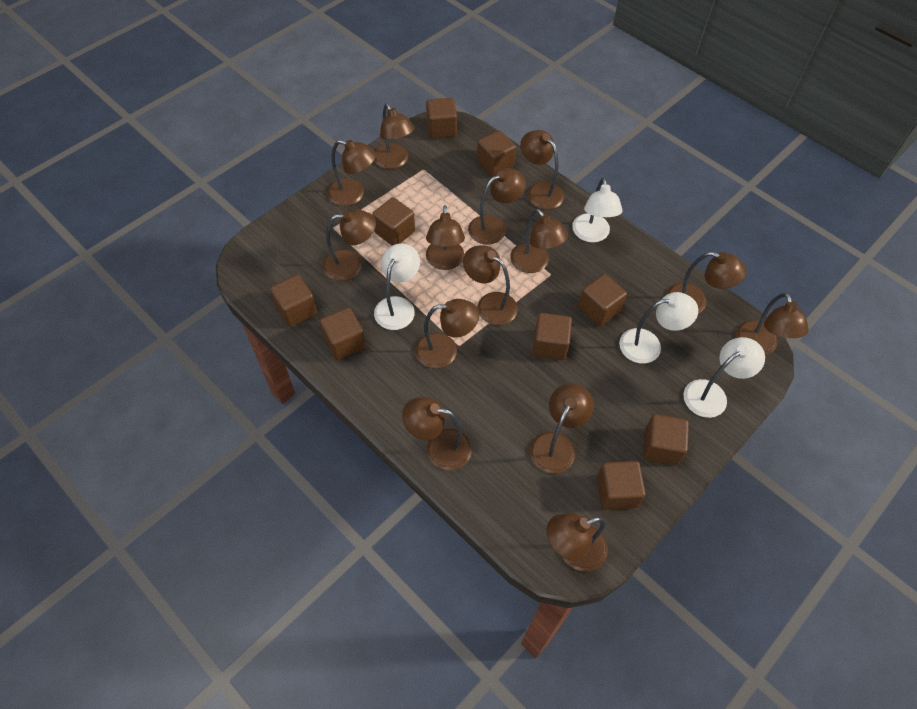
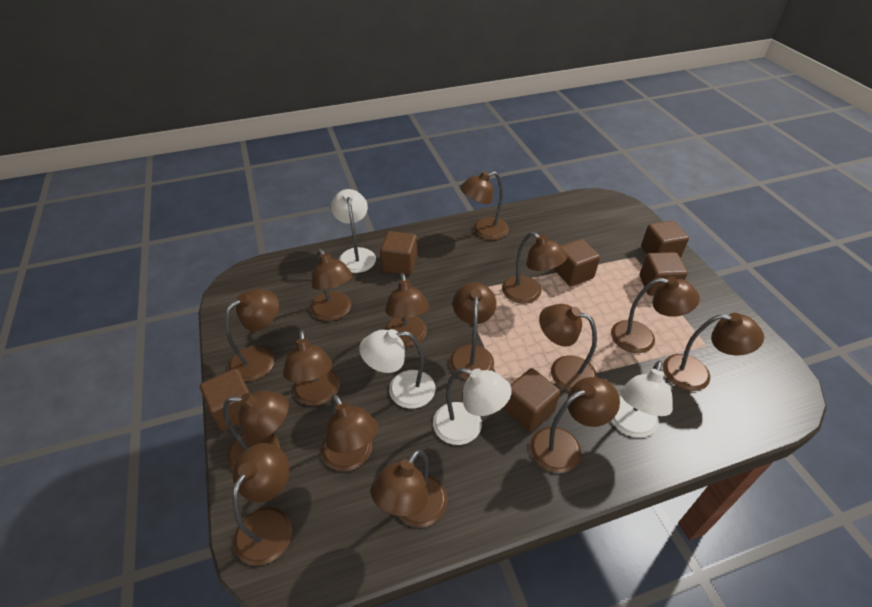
brown cube: [270,275,317,327] [320,307,366,360] [372,197,415,246] [426,98,457,138] [477,130,516,177] [532,313,572,360] [578,274,627,326] [597,461,646,510] [643,414,689,465] = 9 -> [200,368,250,431] [380,231,417,275] [503,368,560,432] [554,239,600,286] [639,252,688,296] [641,220,689,258] = 6
brown lamp: [323,209,376,281] [327,140,376,206] [374,104,415,169] [402,397,472,470] [415,299,479,369] [426,205,465,270] [463,245,518,325] [468,168,526,245] [510,209,568,273] [520,130,564,210] [530,383,594,474] [546,513,608,571] [667,252,747,314] [736,293,809,355] = 14 -> [223,391,289,469] [225,289,279,382] [232,443,292,566] [283,330,340,406] [310,249,353,321] [321,394,378,471] [371,449,447,527] [385,273,429,347] [450,282,497,380] [460,171,509,240] [502,232,567,304] [530,377,620,473] [539,304,597,391] [611,276,700,353] [663,313,764,391] = 15

